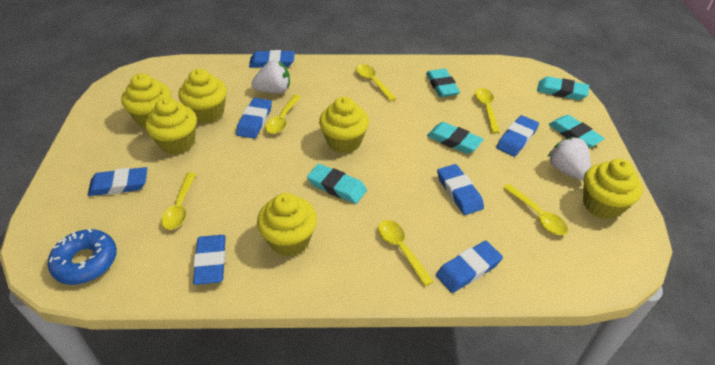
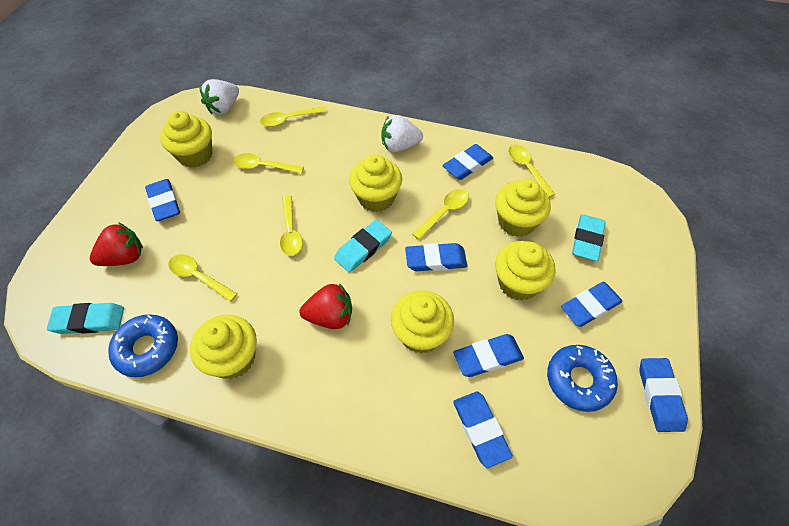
blue donut: [48,228,117,285] = 1 -> [108,314,178,377] [547,345,618,412] = 2
red strawberry: none = 0 -> [90,222,143,266] [300,283,352,329] = 2
turquoise eraser: [307,164,367,204] [426,69,460,97] [427,122,484,154] [537,76,589,100] [549,115,605,148] = 5 -> [47,303,124,334] [334,220,392,273] [572,214,606,261] = 3

